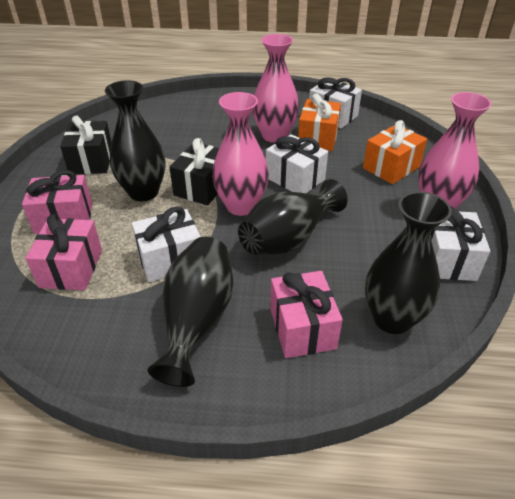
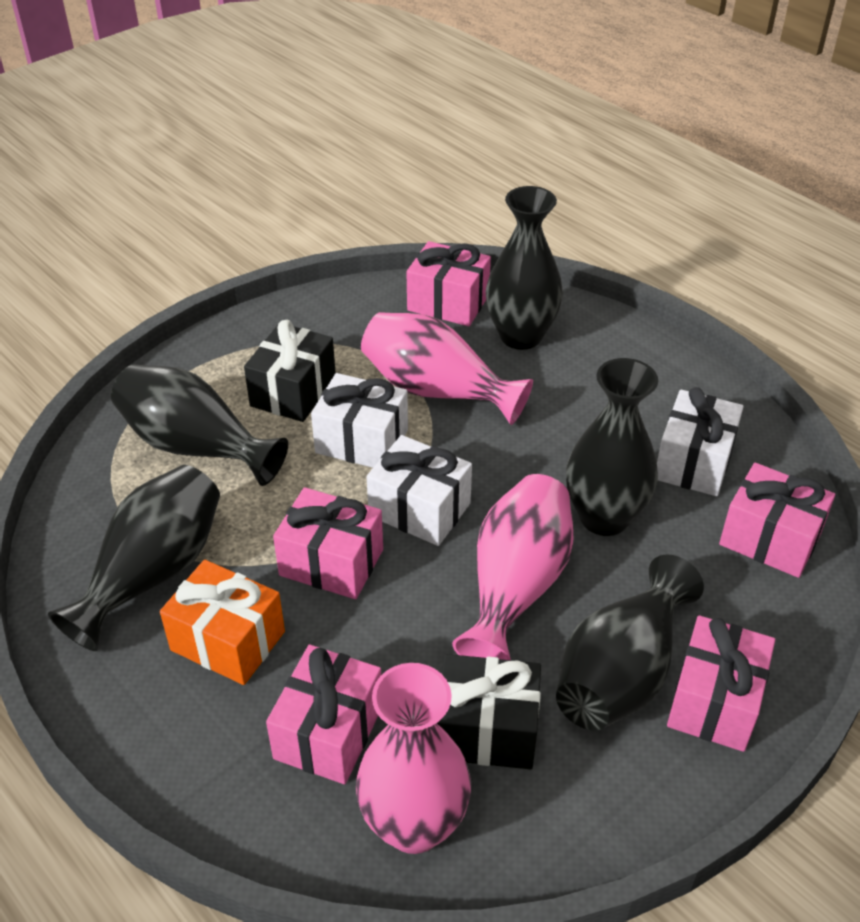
black vase: [105,80,166,201] [148,237,234,387] [238,179,348,255] [365,191,452,334] = 4 -> [48,465,220,651] [111,365,288,486] [486,186,563,350] [556,554,704,731] [566,358,658,536] = 5
orange gift: [298,94,341,151] [363,120,427,184] = 2 -> [160,560,285,685] = 1
pink gift: [22,170,92,234] [25,214,102,290] [270,271,343,358] = 3 -> [266,645,381,784] [273,487,383,599] [407,241,491,326] [667,615,775,752] [719,463,835,578] = 5
white gift: [132,207,201,282] [266,134,328,193] [309,77,362,129] [431,207,490,281] = 4 -> [311,373,408,468] [366,435,472,546] [657,387,744,496] = 3

